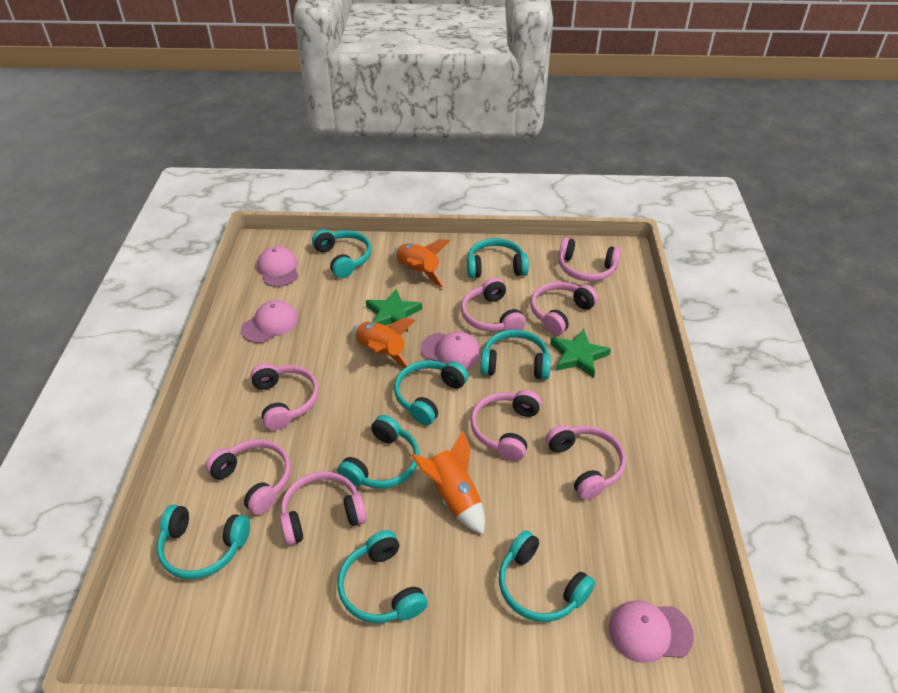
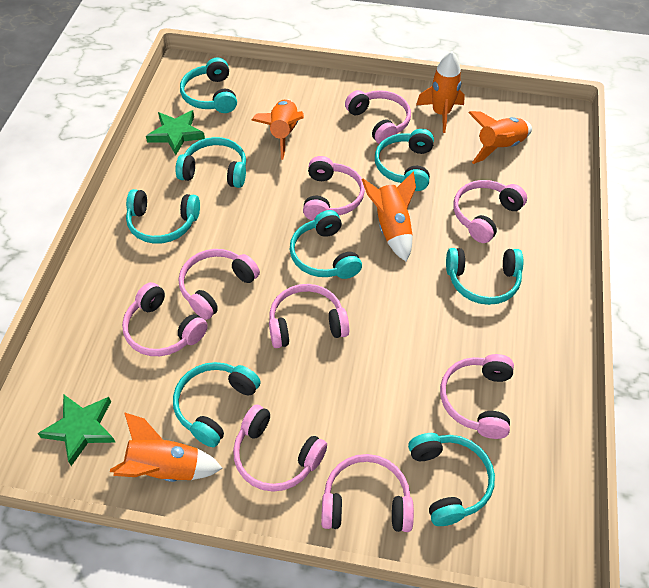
orange rocket: [352,318,415,368] [394,239,450,288] [411,431,485,534] = 3 -> [110,412,223,482] [251,99,304,160] [362,171,416,262] [416,51,465,133] [469,111,532,164] = 5
pink cap: [241,300,298,343] [257,246,298,287] [421,332,481,369] [609,600,694,663] = 4 -> none = 0
pink headphones: [205,439,291,515] [250,363,319,430] [280,471,367,545] [461,278,526,332] [470,390,541,461] [531,282,598,335] [546,424,626,500] [559,238,621,282] = 8 -> [122,282,208,356] [179,249,260,320] [233,405,327,492] [269,284,349,348] [303,156,365,221] [321,454,414,532] [345,90,411,144] [440,354,514,439] [453,180,527,243] = 9

